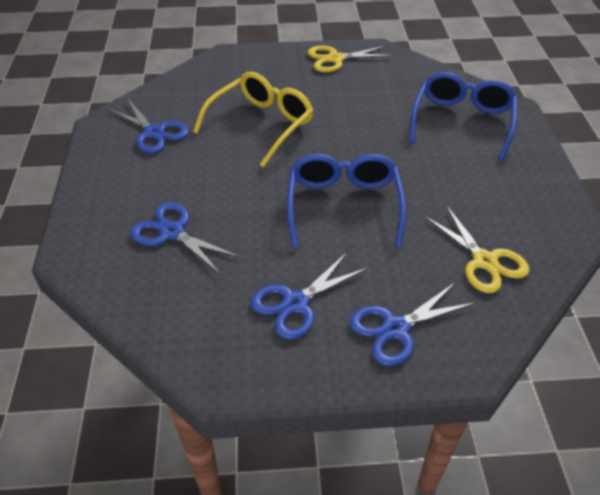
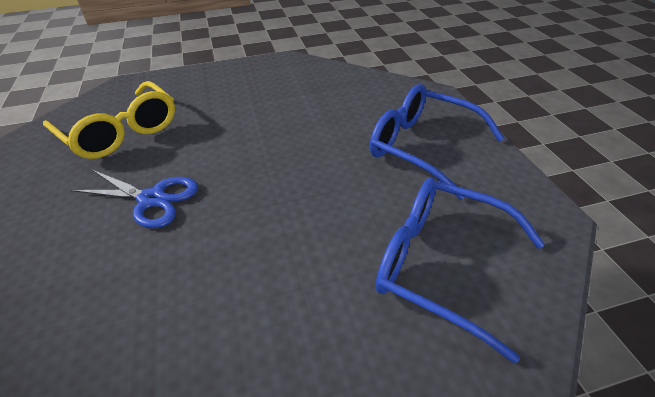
blue scissors: [108,98,188,153] [130,202,240,275] [250,252,368,339] [350,283,476,366] = 4 -> [71,170,198,228] = 1
yellow scissors: [308,45,394,72] [424,205,529,293] = 2 -> none = 0

